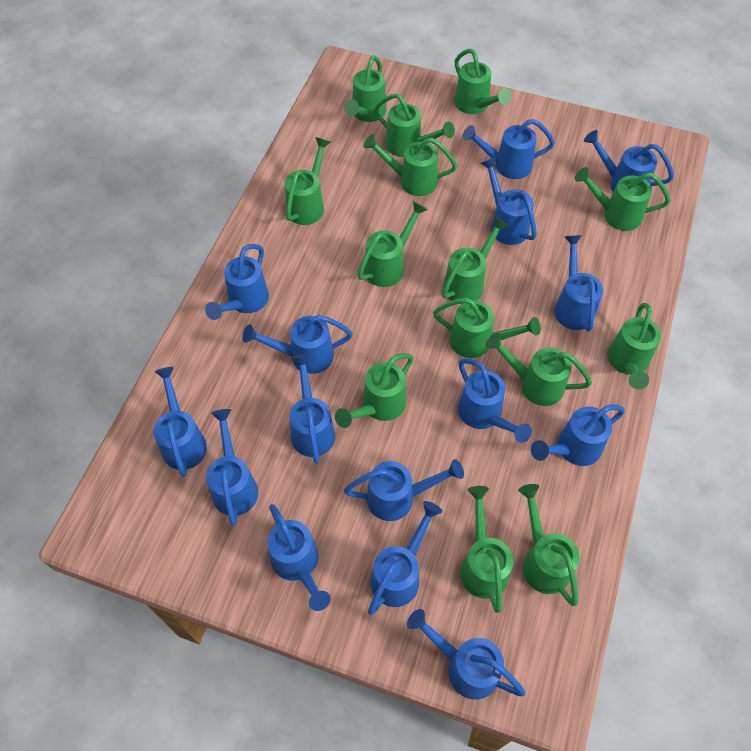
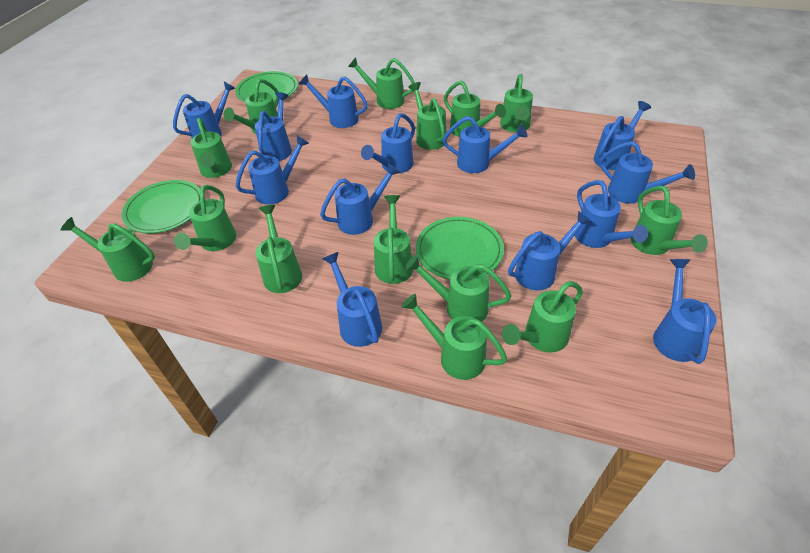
blue watering can: [153,367,207,477] [205,244,269,320] [206,409,258,526] [242,315,353,374] [267,504,331,611] [289,354,335,464] [344,459,464,521] [368,501,442,615] [407,609,526,700] [458,358,532,443] [463,119,555,179] [481,157,537,245] [531,404,625,466] [554,235,603,331] [584,130,674,192] = 15 -> [173,82,235,138] [235,135,309,205] [255,92,292,161] [299,75,368,128] [320,163,400,235] [322,252,382,347] [361,113,415,173] [442,116,528,173] [508,211,592,290] [575,180,648,248] [594,101,651,170] [599,141,695,203] [653,259,717,364] = 13
green plate: none = 0 -> [122,180,200,233] [235,71,298,103] [416,217,504,279] = 3

